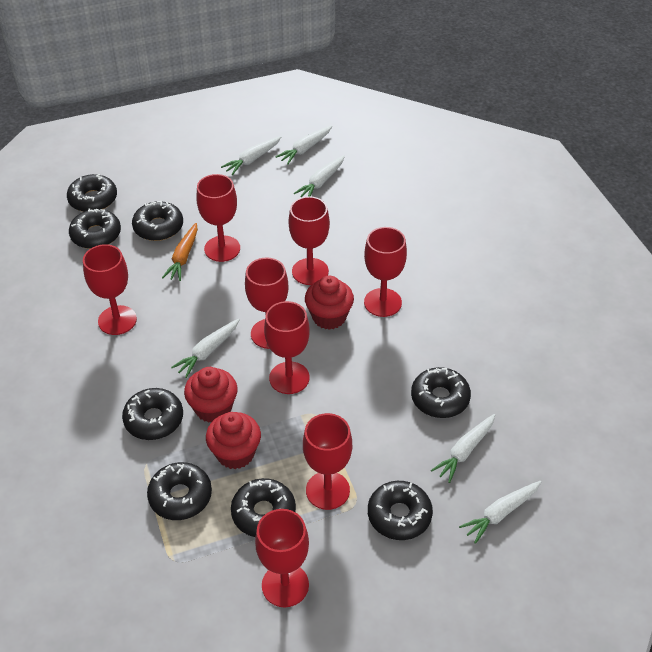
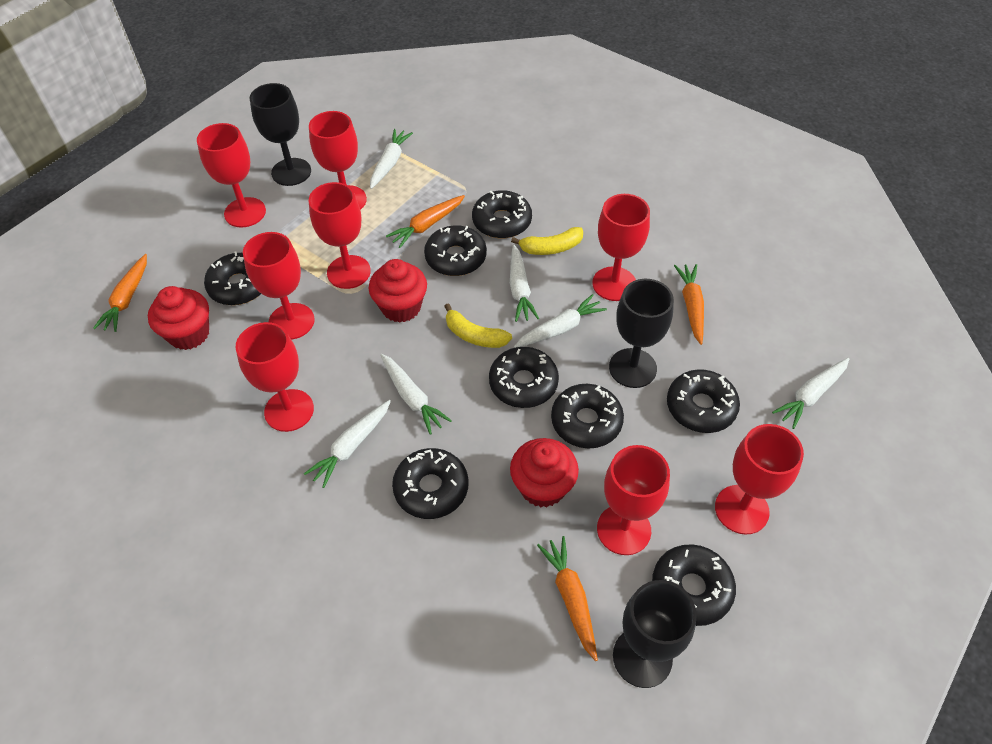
black goblet: none = 0 -> [250,83,311,186] [609,279,674,388] [613,580,697,688] = 3
orange carrot: [162,223,198,281] = 1 -> [93,254,147,332] [386,195,465,248] [537,536,598,661] [674,264,704,345] = 4
yellow banana: none = 0 -> [444,303,512,348] [511,227,583,255] = 2

